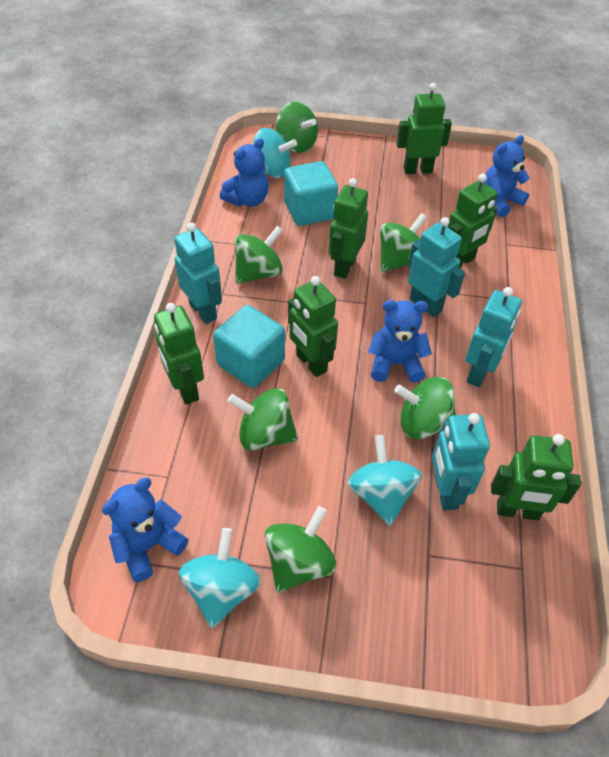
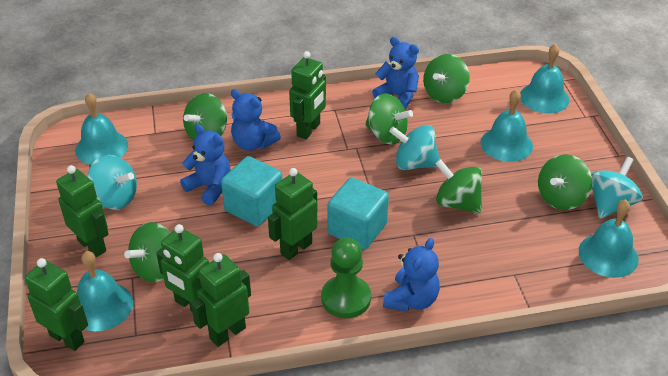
green pawn: none = 0 -> [321,237,371,318] = 1
turquoise bell: none = 0 -> [75,93,128,165] [77,251,133,331] [481,89,533,162] [520,43,570,114] [579,199,639,278] = 5
turquoise robot: [174,222,222,324] [408,217,465,317] [432,413,490,510] [465,287,522,387] = 4 -> none = 0

